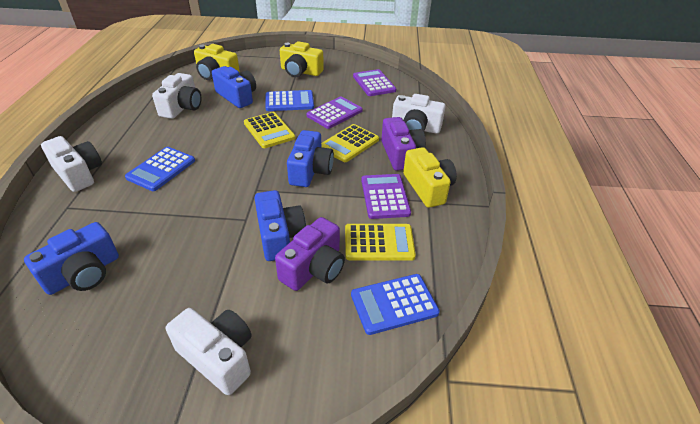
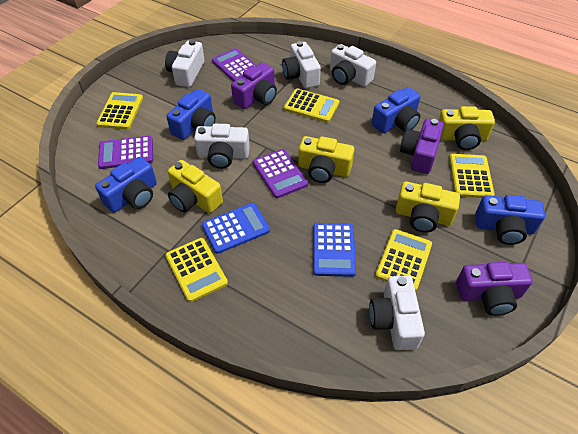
blue calculator: [125,147,195,191] [265,90,314,111] [351,274,440,335] = 3 -> [202,203,270,254] [313,223,356,277] = 2
purple camera: [275,217,345,291] [381,117,426,171] = 2 -> [231,62,277,109] [400,118,444,174] [456,262,533,316] = 3
white camera: [41,136,102,192] [152,73,201,119] [166,308,251,395] [392,94,446,134] = 4 -> [165,40,205,87] [194,124,250,169] [282,41,321,88] [330,44,376,87] [369,275,425,350] = 5
yellow calculator: [244,112,295,148] [321,124,379,162] [345,224,416,261] = 3 -> [96,92,143,129] [165,238,228,302] [284,89,339,123] [375,229,432,291] [449,154,495,198] = 5
yellow camera: [194,44,240,80] [280,41,324,77] [403,147,457,208] = 3 -> [168,160,223,213] [298,136,354,183] [396,182,460,233] [438,106,495,150] = 4

